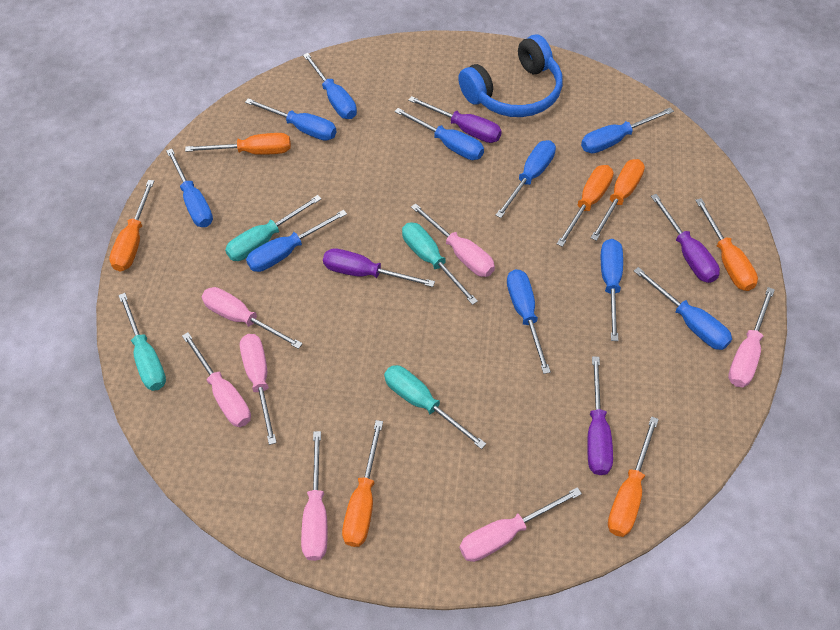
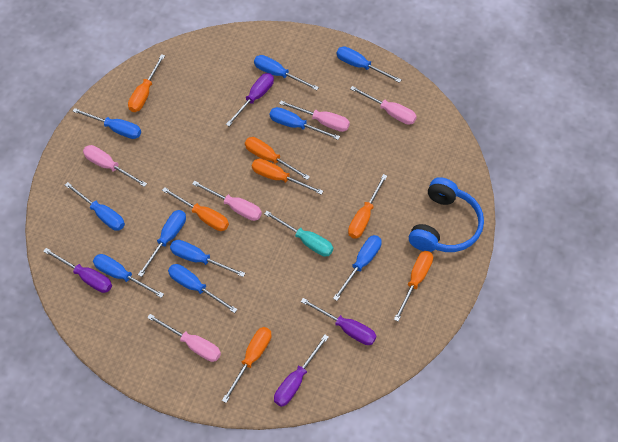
pink screwdriver: [182,332,251,427] [202,287,303,349] [240,334,277,445] [301,431,328,561] [411,203,495,277] [459,487,582,562] [728,287,775,387] = 7 -> [83,145,147,187] [147,314,221,362] [192,181,262,221] [279,101,350,132] [350,86,417,125] = 5
turquoise screwdriver: [118,293,166,391] [225,195,321,261] [384,365,486,449] [402,222,478,305] = 4 -> [264,211,333,257] = 1

